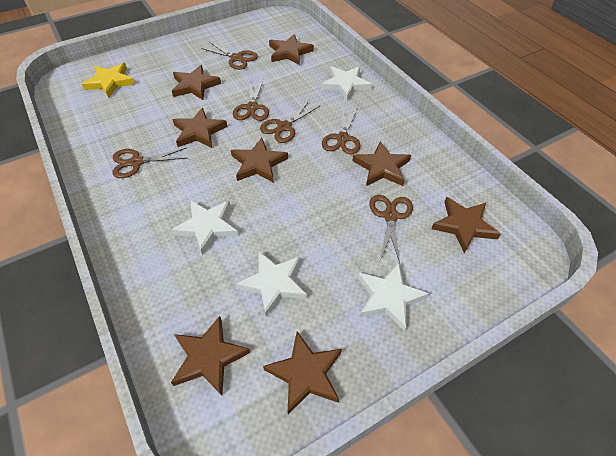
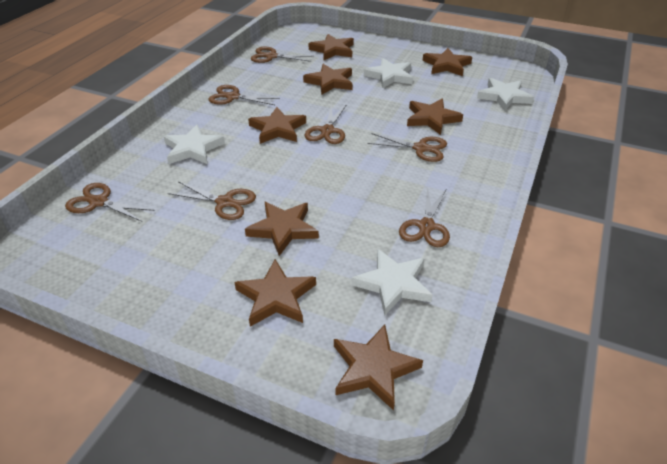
brown scissors: [112,148,187,178] [201,41,258,70] [233,79,269,121] [260,101,320,143] [322,109,360,154] [369,195,413,263] = 6 -> [65,183,155,222] [168,181,256,220] [209,85,280,105] [251,47,314,63] [304,104,347,144] [367,133,447,162] [399,186,450,247] = 7
yellow star: [82,63,135,98] = 1 -> none = 0

